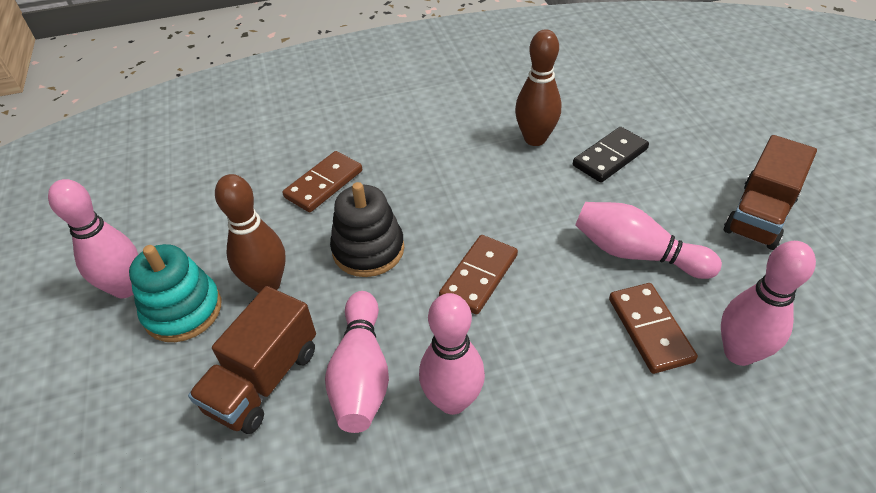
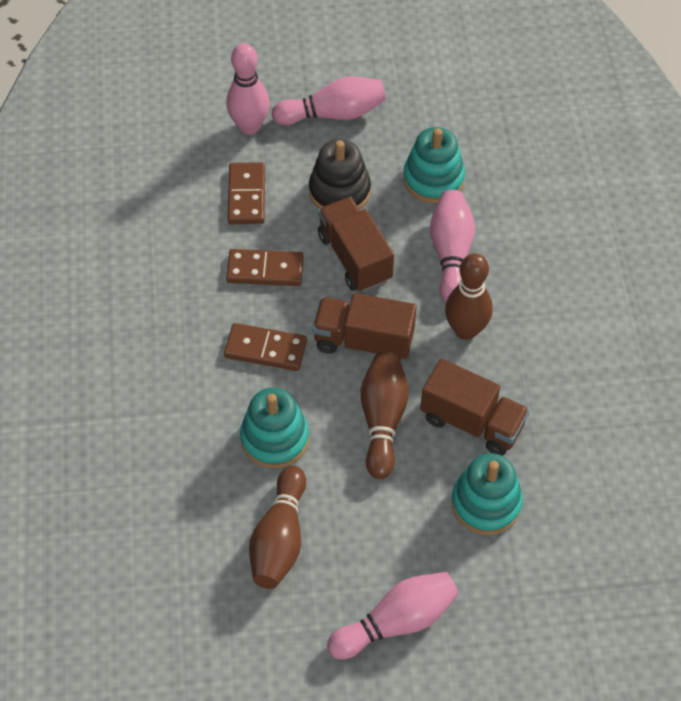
black domino: [573,127,649,183] = 1 -> none = 0
brown bowling pin: [215,174,286,293] [515,29,561,146] = 2 -> [249,466,306,589] [361,351,409,479] [445,253,493,340] = 3
brown truck: [188,286,316,434] [724,135,817,250] = 2 -> [312,293,416,361] [318,197,394,292] [420,359,529,456] = 3
pink bowling pin: [48,179,138,298] [325,291,389,433] [419,293,485,415] [575,202,722,279] [721,241,816,366] = 5 -> [226,43,270,135] [272,76,386,125] [327,572,459,660] [430,190,475,303] = 4
turquoise stacking toy: [129,244,221,342] = 1 -> [240,388,309,468] [403,127,465,203] [451,453,523,535] = 3

